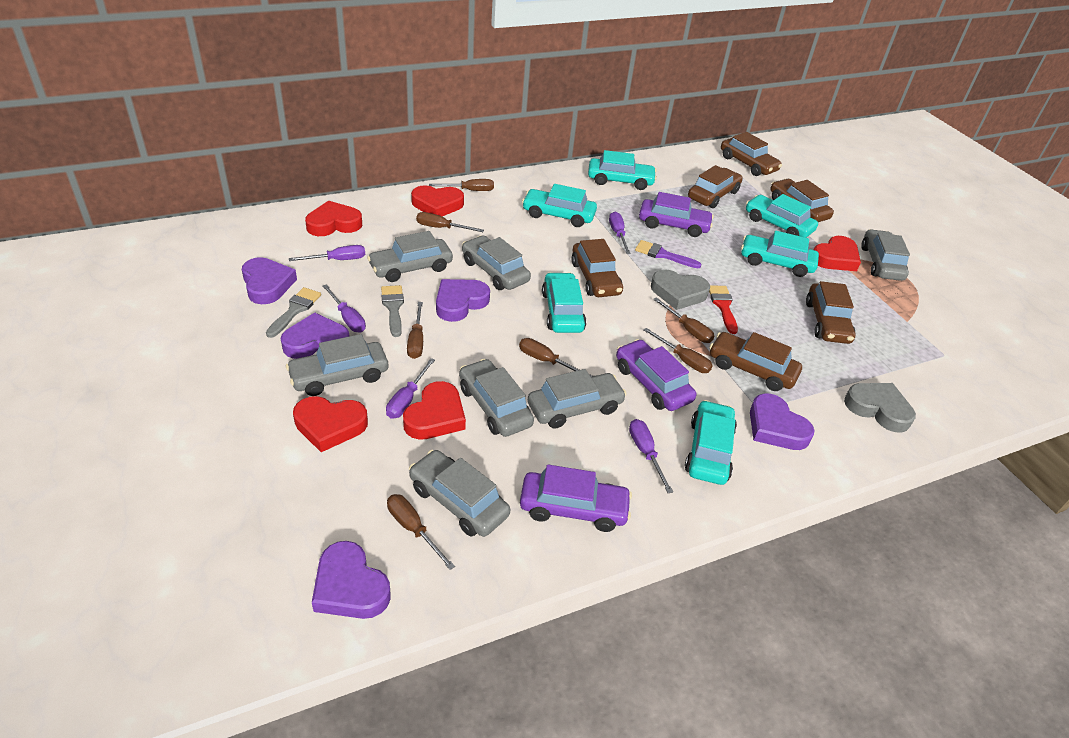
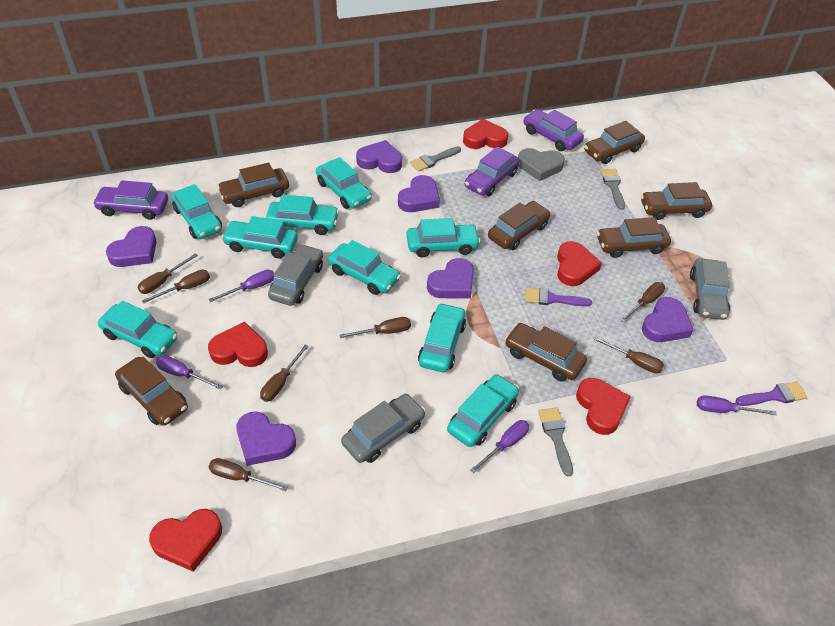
brown car: [571,239,623,297] [688,165,743,208] [709,332,802,391] [721,132,782,176] [770,179,834,222] [806,281,856,344] = 6 -> [115,357,188,426] [217,162,289,207] [488,201,551,250] [505,323,587,382] [584,121,645,164] [597,217,671,258] [641,182,712,220] = 7
grey brush: [266,287,321,338] [381,285,404,337] = 2 -> [410,146,461,172] [538,407,573,476] [601,169,625,210] = 3
grey car: [286,334,388,396] [367,231,453,282] [409,450,510,537] [459,359,534,437] [462,235,531,290] [528,369,627,429] [861,229,910,281] = 7 -> [268,244,323,306] [341,394,426,463] [690,258,730,320] = 3
grey heart: [651,269,710,310] [844,383,916,433] = 2 -> [518,148,565,181] = 1
purple brush: [635,240,701,268] = 1 -> [525,287,592,306] [735,382,808,406] = 2
purple heart: [242,257,297,304] [281,313,350,359] [312,541,391,619] [436,279,490,322] [750,394,815,450] = 5 -> [106,226,157,267] [236,411,296,466] [356,140,402,173] [398,175,440,212] [427,258,474,298] [642,297,694,342] = 6
purple screwdriver: [289,245,365,261] [322,284,366,333] [386,358,435,419] [609,211,631,254] [629,419,673,493] = 5 -> [156,355,223,390] [209,270,274,302] [470,420,529,473] [697,396,776,415] = 4
red brush: [709,285,738,334] = 1 -> none = 0
turquoise car: [522,184,597,227] [542,272,586,333] [588,150,657,190] [685,400,737,485] [741,230,819,277] [746,194,818,238] = 6 -> [98,301,178,358] [171,184,222,239] [221,216,298,259] [266,195,339,235] [316,157,372,209] [328,240,401,295] [407,218,481,257] [418,303,466,372] [447,374,519,447] = 9

